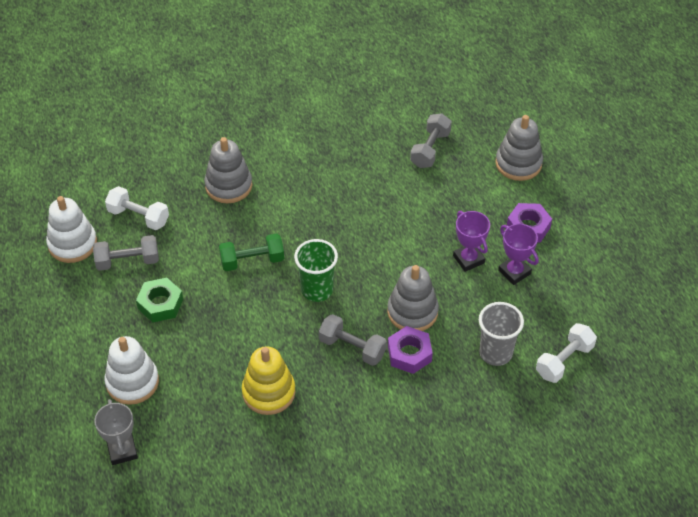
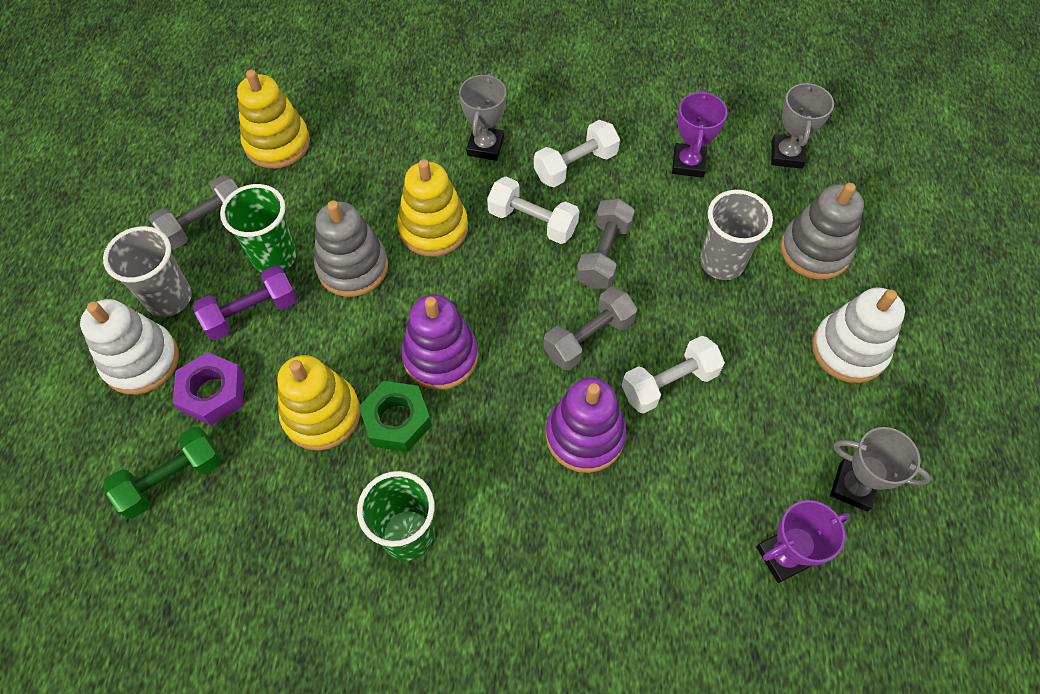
green cup: [294,239,338,302] = 1 -> [220,184,297,273] [357,471,434,561] = 2
grey cup: [479,302,524,366] = 1 -> [103,226,192,317] [700,190,773,280] = 2
grey stacking toy: [204,137,252,203] [387,265,439,331] [495,115,543,181] = 3 -> [314,201,388,297] [780,183,864,279] = 2
grey trophy: [94,399,138,465] = 1 -> [459,73,506,161] [771,81,834,169] [830,427,931,512] = 3
purple dumbbell: none = 0 -> [193,265,297,340] = 1
purple nut: [388,326,433,374] [507,203,552,243] = 2 -> [173,352,244,425] = 1
purple stacking toy: none = 0 -> [401,294,478,390] [546,378,626,473] = 2
white dumbbell: [105,186,169,230] [536,323,597,383] = 2 -> [487,177,579,244] [534,120,620,187] [622,336,725,414] = 3
yellow stacking toy: [242,346,295,415] = 1 -> [237,70,310,169] [277,355,360,451] [397,159,468,256] = 3

